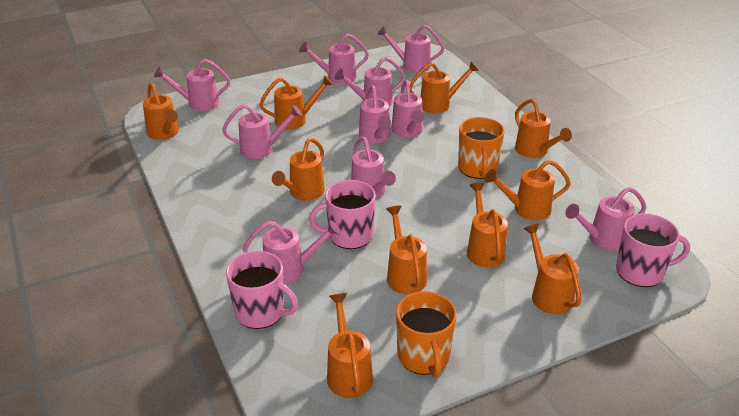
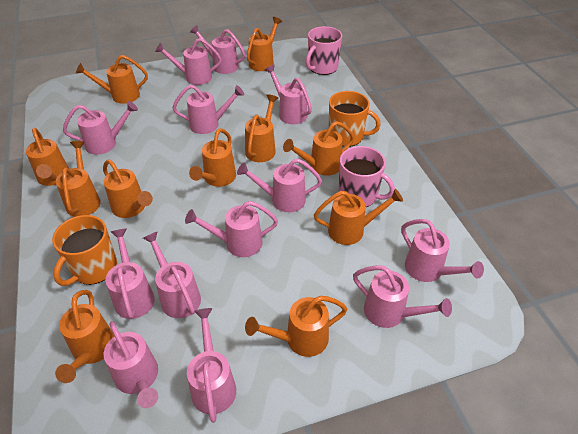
orange watering can: [143,82,179,140] [259,75,333,130] [272,138,325,201] [327,293,373,398] [386,206,427,294] [410,62,479,113] [467,182,508,268] [485,160,571,220] [515,99,572,158] [523,223,582,314] = 10 -> [26,128,69,186] [55,290,115,383] [56,141,101,217] [76,55,148,104] [103,160,153,218] [189,128,236,187] [245,94,278,162] [245,296,347,357] [247,17,282,71] [283,121,355,176] [314,189,403,245] = 11
pink mug: [226,251,298,329] [309,180,376,249] [616,214,690,287] = 3 -> [306,26,342,75] [339,146,395,207] = 2
pink watering can: [154,59,230,111] [222,104,302,159] [243,220,341,284] [299,34,369,84] [335,57,405,107] [351,137,396,199] [359,85,391,144] [377,25,444,73] [391,80,424,138] [565,187,646,251] = 10 -> [63,101,138,155] [104,321,158,408] [105,228,155,319] [143,231,201,318] [155,38,222,85] [173,85,244,134] [185,201,278,257] [187,308,236,423] [190,25,246,74] [237,159,322,212] [265,64,312,124] [353,265,452,328] [401,219,484,282] = 13

